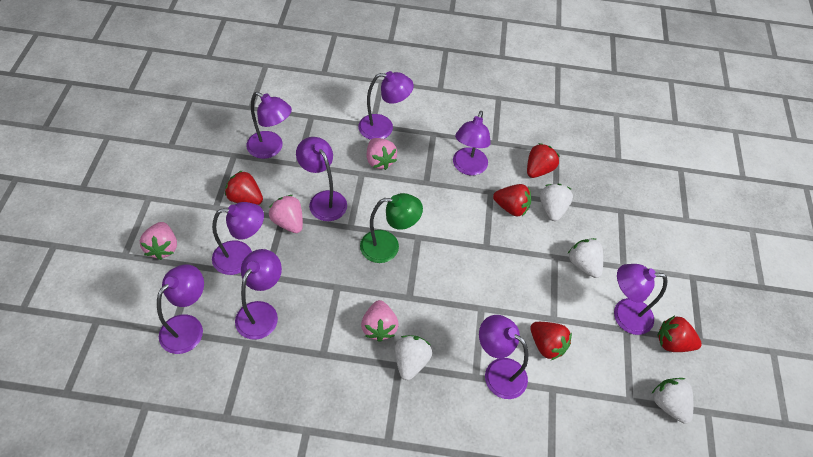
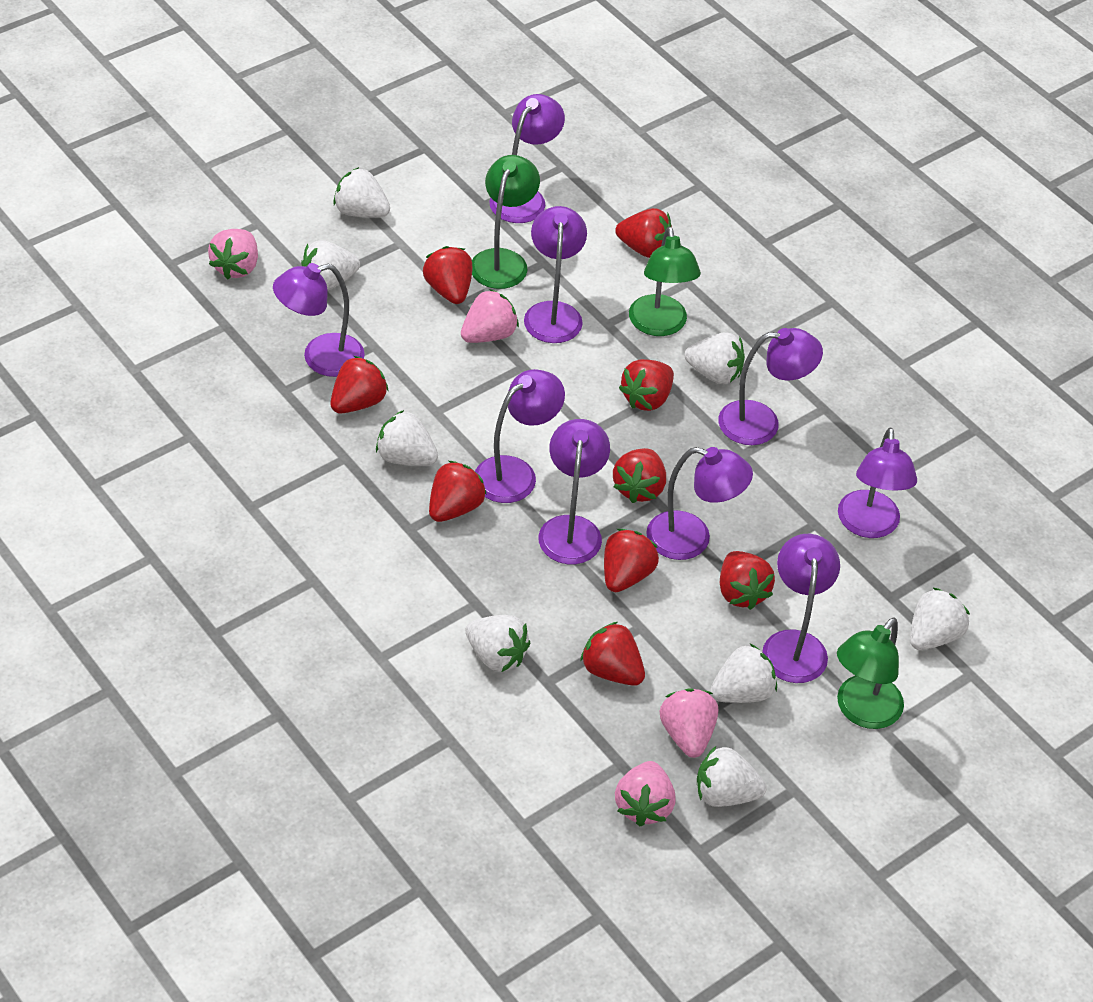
green lamp: [360,193,423,263] = 1 -> [472,155,540,289] [629,227,701,336] [837,617,904,729] = 3
red strawberry: [225,170,263,205] [493,184,531,216] [527,143,560,178] [530,322,572,360] [657,315,702,352] = 5 -> [330,356,389,414] [423,246,473,304] [429,461,487,522] [580,622,645,686] [604,529,659,592] [613,448,666,503] [615,208,672,258] [619,359,674,411] [720,551,775,610] = 9
white strawberry: [395,335,432,380] [540,184,573,221] [568,238,603,278] [651,378,693,424] = 4 -> [301,240,360,290] [333,167,390,218] [376,410,438,466] [466,615,530,672] [685,332,745,384] [697,745,766,807] [710,644,777,703] [910,587,970,650] = 8

